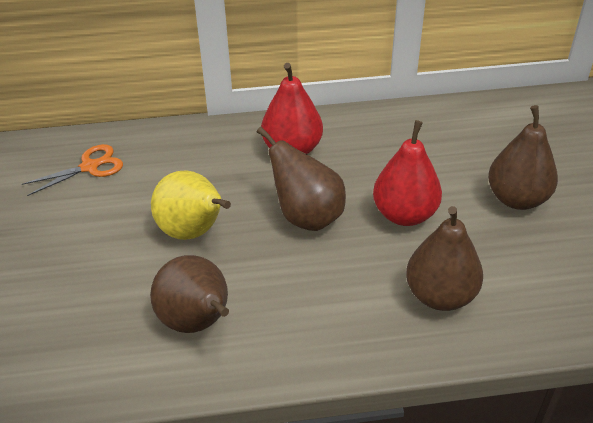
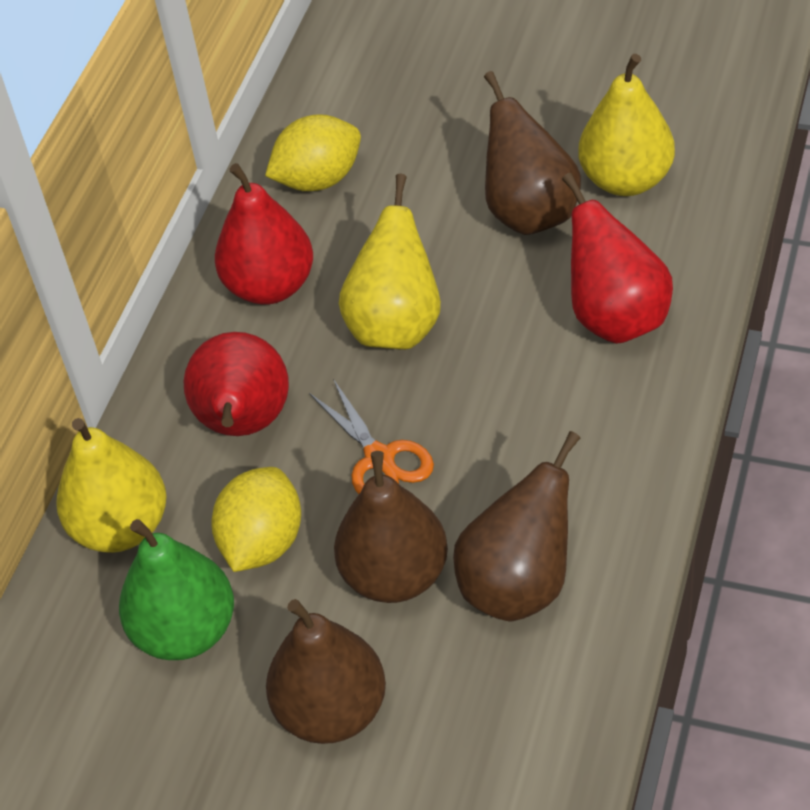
green pear: none = 0 -> [119,519,234,660] = 1
red pear: [261,63,323,154] [373,120,442,226] = 2 -> [184,332,289,436] [215,163,313,305] [562,173,673,344] = 3
yellow lemon: none = 0 -> [212,467,301,572] [265,114,361,191] = 2
yellow pear: [151,170,231,240] = 1 -> [56,418,167,553] [339,174,441,350] [578,54,675,196] = 3

